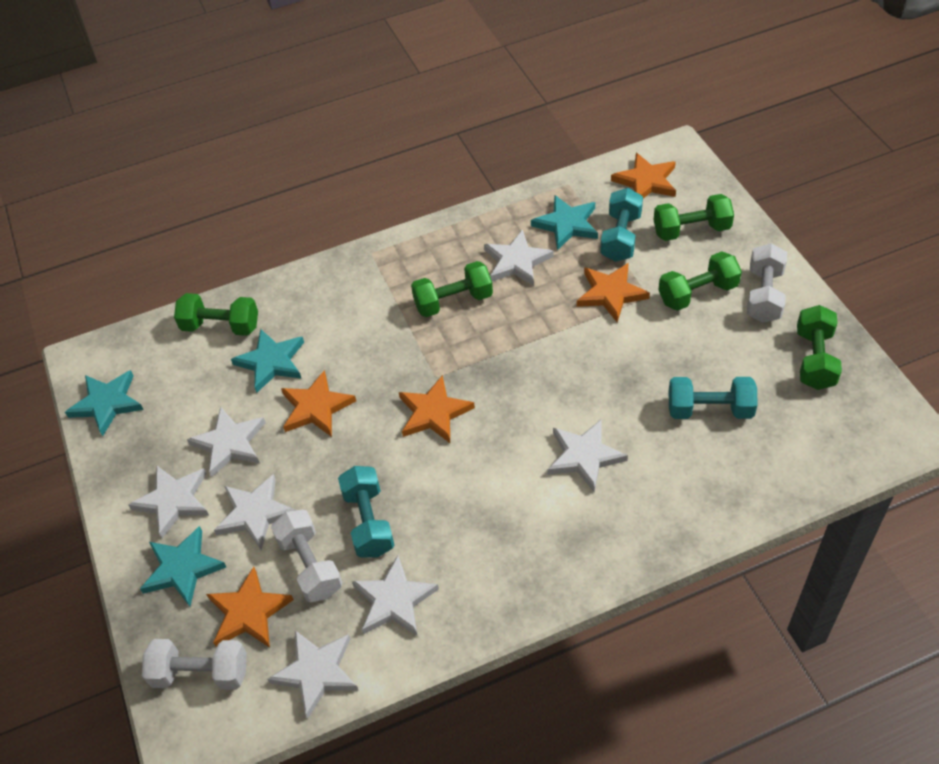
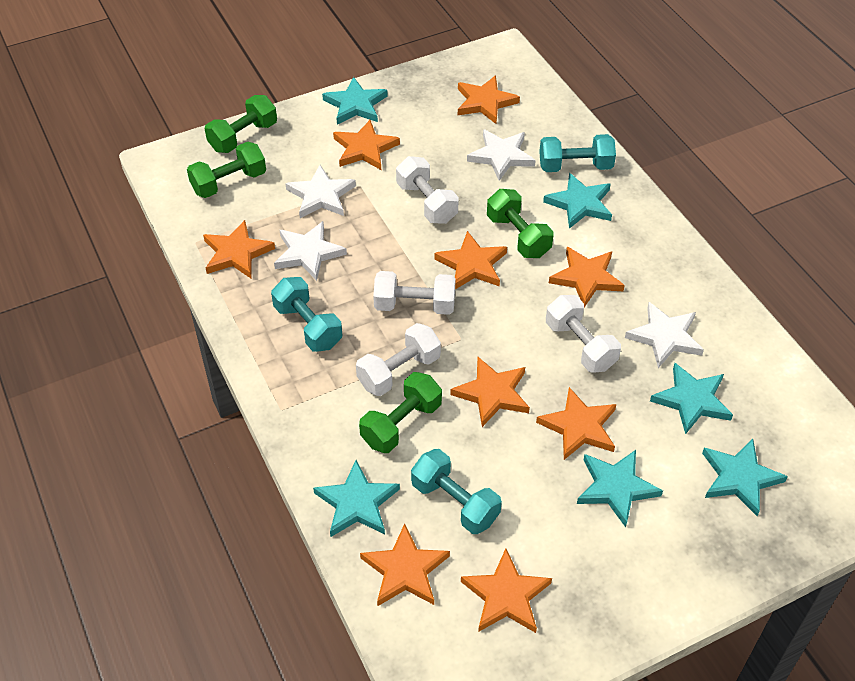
green dumbbell: [174,293,258,336] [411,261,493,317] [654,194,734,241] [658,251,742,311] [797,305,842,390] = 5 -> [187,142,266,198] [204,95,277,153] [359,372,442,453] [487,189,554,258] = 4
orange star: [206,567,294,648] [281,370,356,437] [399,376,475,443] [577,263,650,322] [611,153,676,199] = 5 -> [203,220,275,279] [333,120,400,170] [360,523,450,606] [434,231,507,289] [450,357,530,427] [458,75,520,124] [461,548,552,633] [536,387,616,460] [549,247,625,307] = 9
turquoise star: [65,370,144,436] [140,526,226,606] [231,329,304,393] [531,195,598,250] = 4 -> [313,460,400,537] [322,77,388,125] [543,173,612,229] [577,450,663,527] [650,363,733,434] [702,439,788,516] = 6
white dumbbell: [142,639,247,690] [271,509,343,603] [747,243,787,323] = 3 -> [356,323,441,396] [373,271,456,315] [396,156,459,224] [546,295,621,373] = 4
white star: [128,466,209,538] [187,407,265,477] [214,474,295,550] [267,631,358,719] [352,555,439,636] [484,229,554,286] [548,420,628,492] = 7 -> [274,221,347,281] [285,165,356,218] [467,129,536,181] [625,302,704,368] = 4

